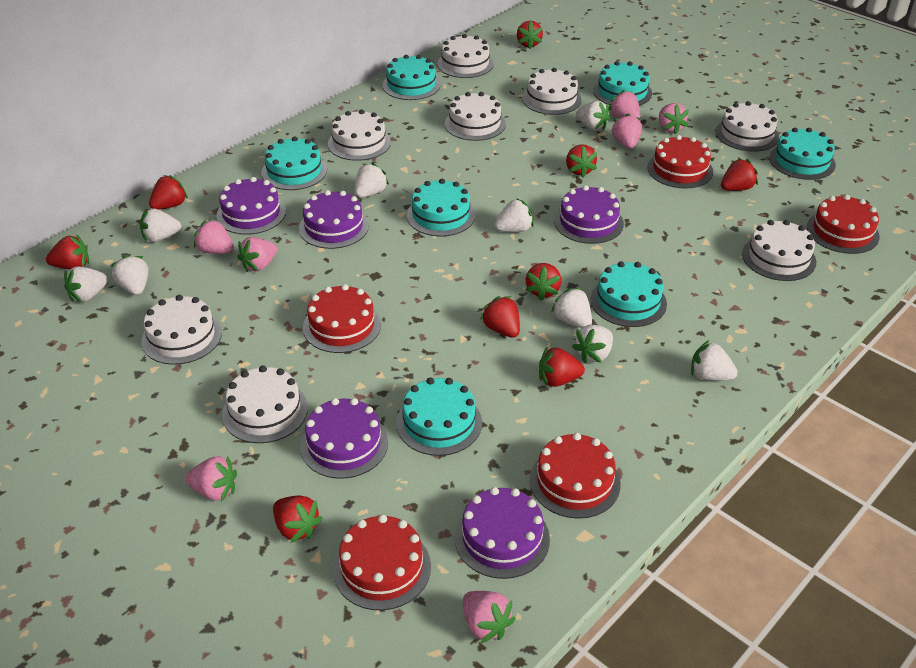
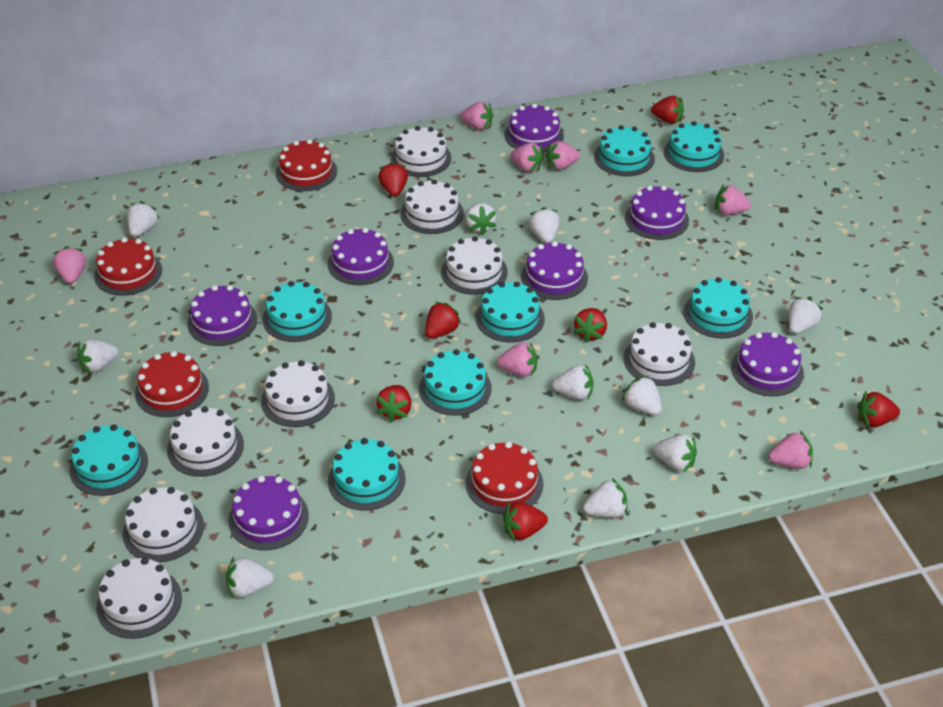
purple cake: [217,177,286,235] [299,190,369,249] [300,398,388,479] [454,487,550,579] [554,185,624,244] = 5 -> [187,285,257,346] [228,476,309,550] [328,228,394,285] [505,104,564,153] [521,241,588,300] [625,186,689,240] [731,332,804,396] = 7
red cake: [303,284,381,353] [333,515,431,610] [530,433,621,519] [647,135,713,189] [807,195,880,254] = 5 -> [94,237,162,296] [135,351,209,417] [276,139,337,191] [466,442,543,514] = 4
red strawberry: [46,234,89,270] [149,175,188,209] [273,496,322,543] [480,296,520,338] [517,21,543,49] [526,263,561,301] [539,347,585,387] [566,144,597,177] [721,158,758,191] = 9 -> [376,385,411,422] [378,162,408,197] [426,302,461,339] [503,502,548,541] [573,308,607,343] [651,96,684,124] [857,391,900,427] = 7
turquoise cake: [261,136,327,190] [382,55,441,100] [396,378,482,456] [407,179,475,236] [590,261,667,327] [593,61,652,106] [769,128,836,180] = 7 -> [69,424,148,496] [263,281,332,342] [328,438,406,510] [419,349,492,416] [476,282,545,342] [594,125,655,176] [664,121,724,172] [683,277,753,339] = 8
white strawberry: [64,267,108,302] [110,255,148,295] [140,208,181,242] [354,163,389,198] [494,198,534,232] [551,288,592,328] [572,325,613,363] [576,101,610,131] [691,340,738,381] = 9 -> [77,339,118,373] [127,201,160,237] [226,557,274,598] [466,203,496,235] [529,207,560,243] [552,364,594,400] [583,478,628,518] [622,375,662,415] [654,434,697,472] [788,297,823,334] = 10

